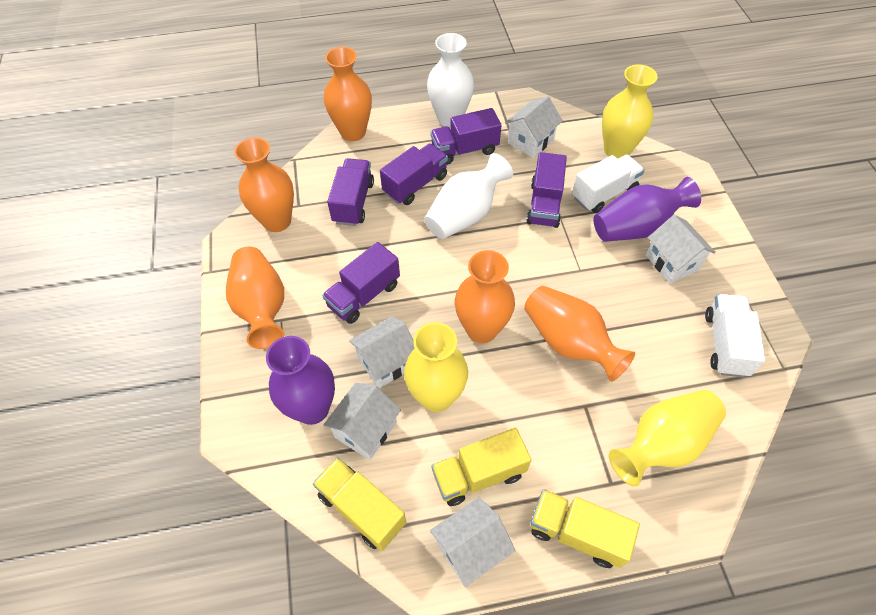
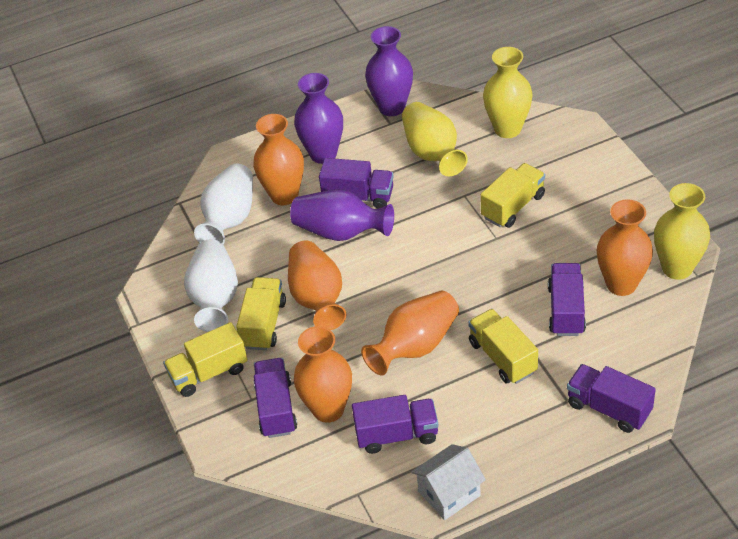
purple vase: [266,336,335,425] [593,177,701,242] = 2 -> [290,189,394,241] [294,73,343,164] [365,26,413,116] = 3
white house: [323,383,401,460] [349,316,415,388] [430,497,516,587] [505,96,563,158] [646,215,716,284] = 5 -> [411,444,486,520] = 1
white truck: [572,154,645,213] [705,294,765,377] = 2 -> none = 0
yellow truck: [313,458,406,551] [431,428,531,506] [531,489,640,568] = 3 -> [163,322,248,397] [236,277,286,350] [468,309,538,384] [480,163,545,228] = 4

